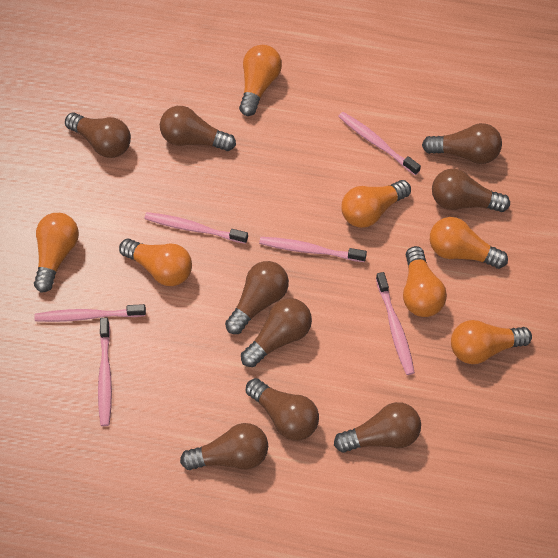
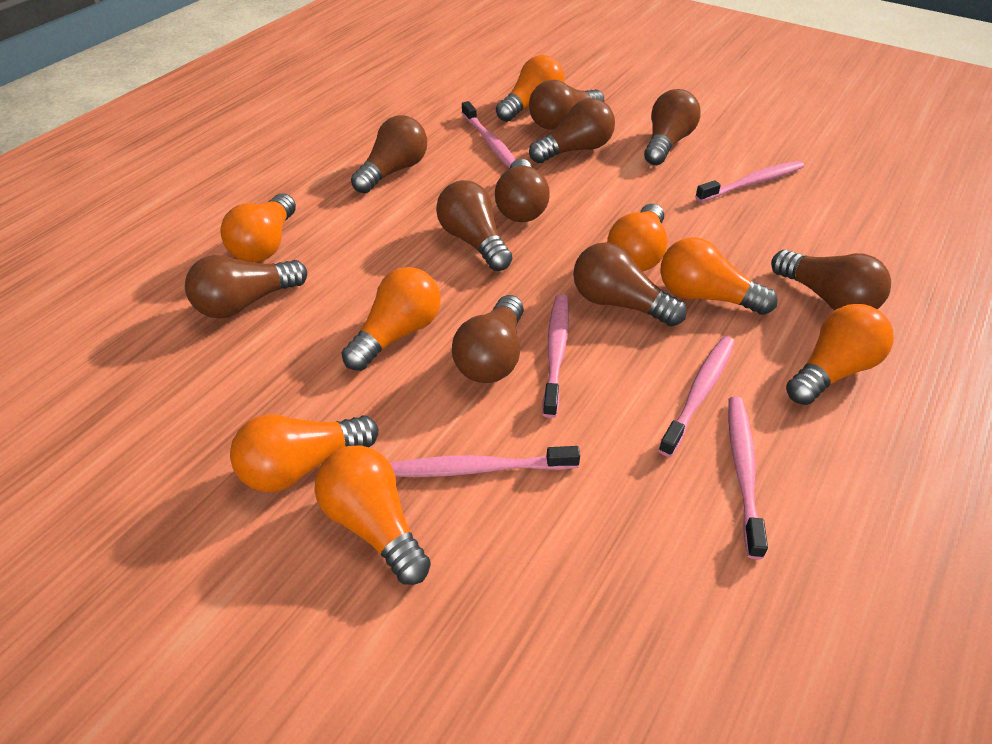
brown light bulb: [65,112,131,158] [160,106,236,151] [180,423,268,470] [225,261,289,334] [241,298,312,367] [246,378,319,441] [334,402,421,453] [422,123,502,164] [432,169,510,212] = 9 -> [185,255,307,319] [351,116,427,194] [436,180,512,271] [452,295,524,383] [495,159,550,222] [529,80,604,130] [529,98,615,163] [573,242,687,326] [644,89,701,165] [771,250,891,310] = 10
orange light bulb: [34,213,79,293] [119,239,192,286] [239,45,282,116] [341,180,411,228] [403,246,447,317] [430,217,508,269] [451,320,532,364] = 7 -> [220,193,296,262] [230,414,378,492] [314,445,431,585] [341,267,441,371] [496,55,564,122] [607,204,667,271] [660,237,778,315] [786,304,894,405] = 8

